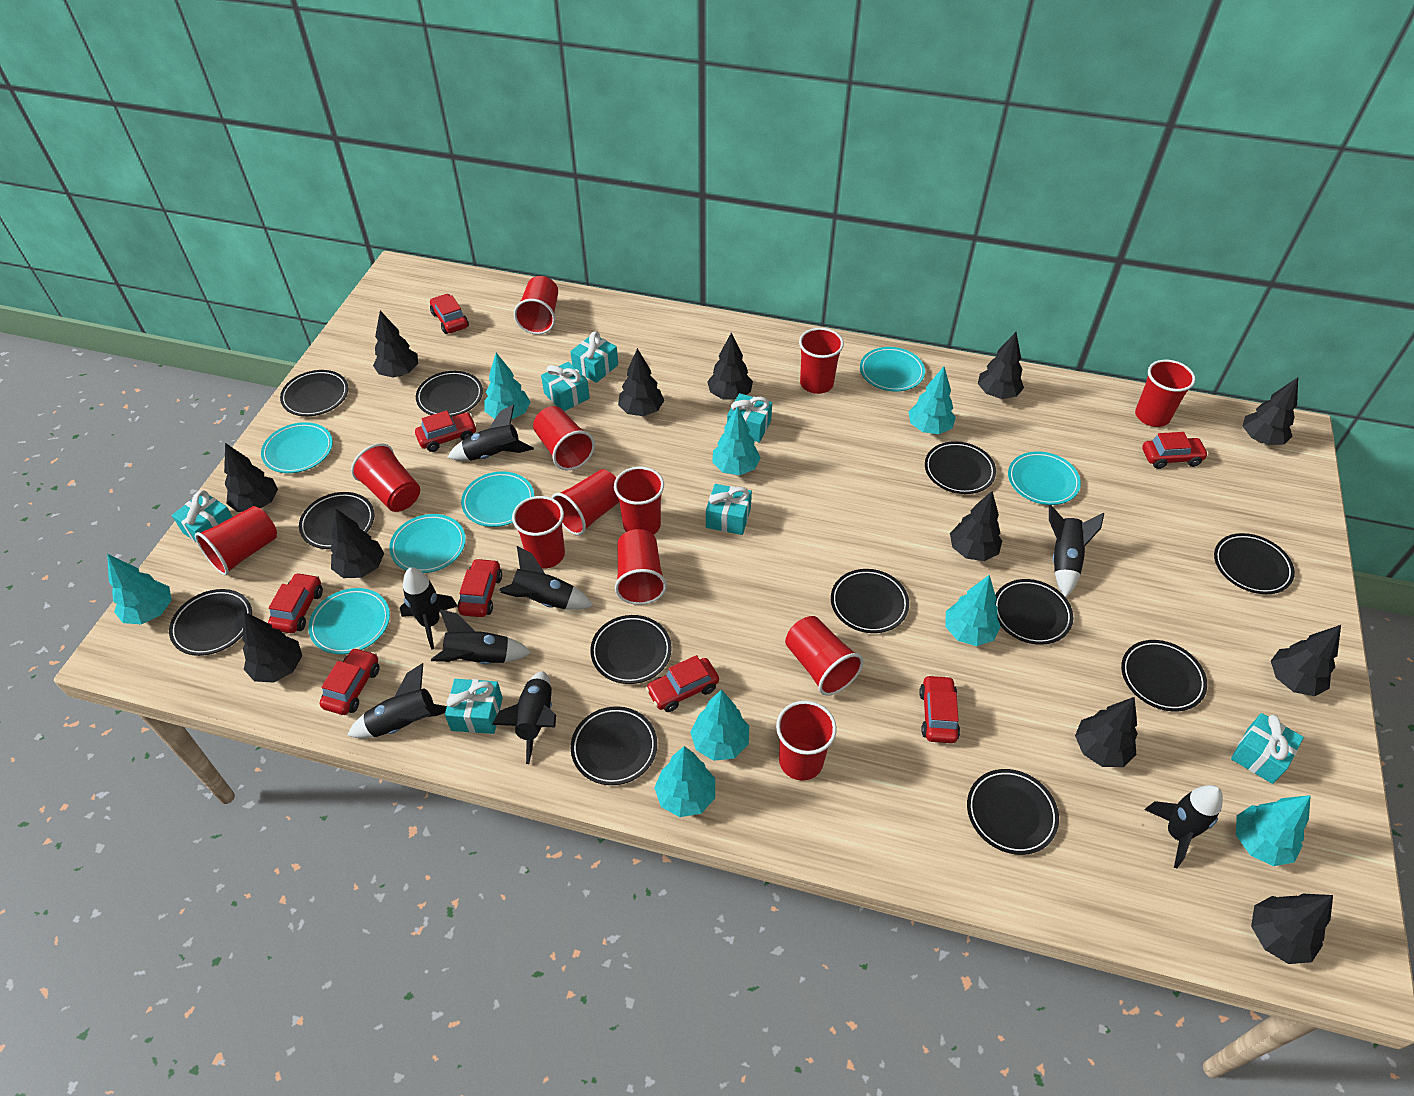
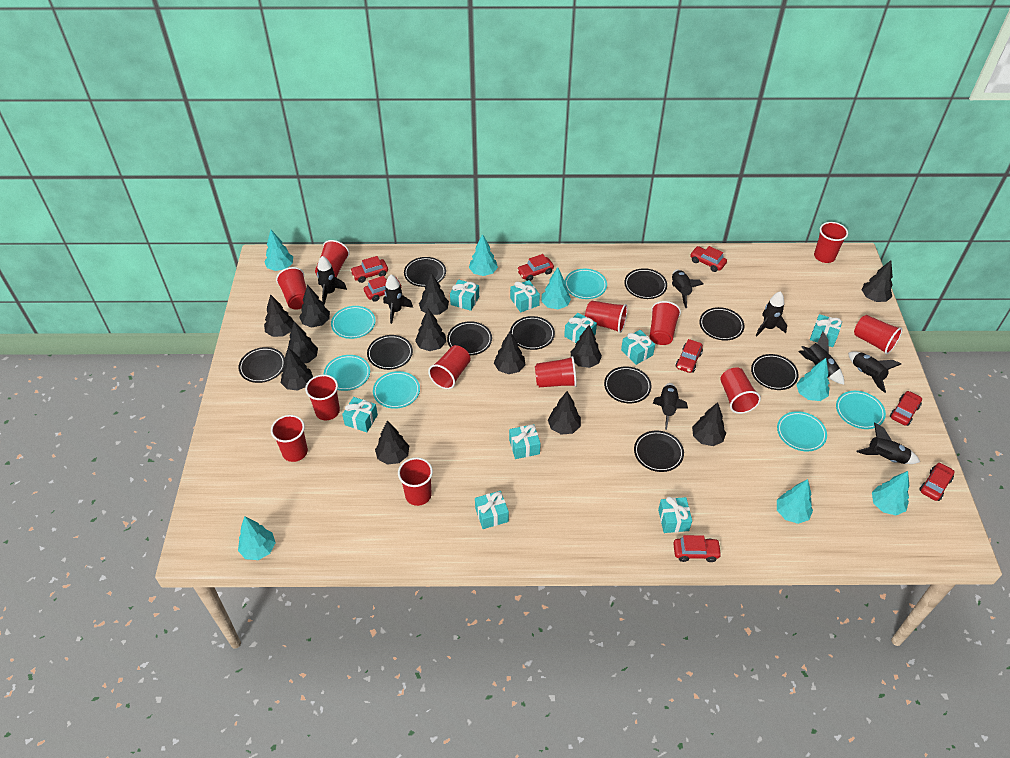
black plate: [169,589,252,656] [280,370,348,416] [299,492,374,549] [416,371,483,417] [571,706,657,785] [590,615,672,684] [831,569,909,633] [925,441,996,494] [967,769,1059,855] [995,579,1073,645] [1121,640,1207,712] [1214,533,1295,594] = 12 -> [239,347,285,383] [367,335,413,370] [404,257,446,287] [447,321,492,355] [510,316,555,350] [604,366,651,403] [624,268,667,299] [634,431,684,472] [699,307,744,341] [751,354,799,390] = 10
turquoise gift: [172,490,233,542] [445,679,503,734] [541,362,590,411] [570,331,618,383] [706,484,752,535] [727,393,772,443] [1231,713,1304,784] = 7 -> [342,397,378,432] [450,279,479,311] [475,491,509,529] [509,424,541,459] [510,280,540,312] [564,313,597,343] [621,330,655,365] [658,497,692,533] [810,314,842,347] = 9
turquoise tree: [107,554,172,624] [484,353,530,420] [654,746,715,817] [690,689,749,761] [712,406,760,475] [909,367,956,434] [945,575,1001,646] [1236,795,1311,866] = 8 -> [238,516,276,560] [264,230,293,271] [469,234,498,276] [541,267,571,309] [777,479,813,524] [796,358,829,401] [872,471,909,515] = 7

